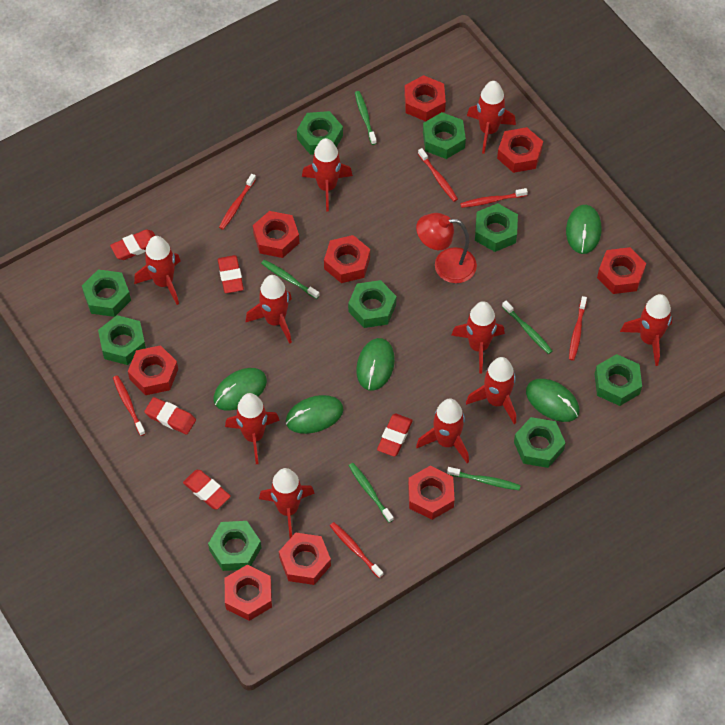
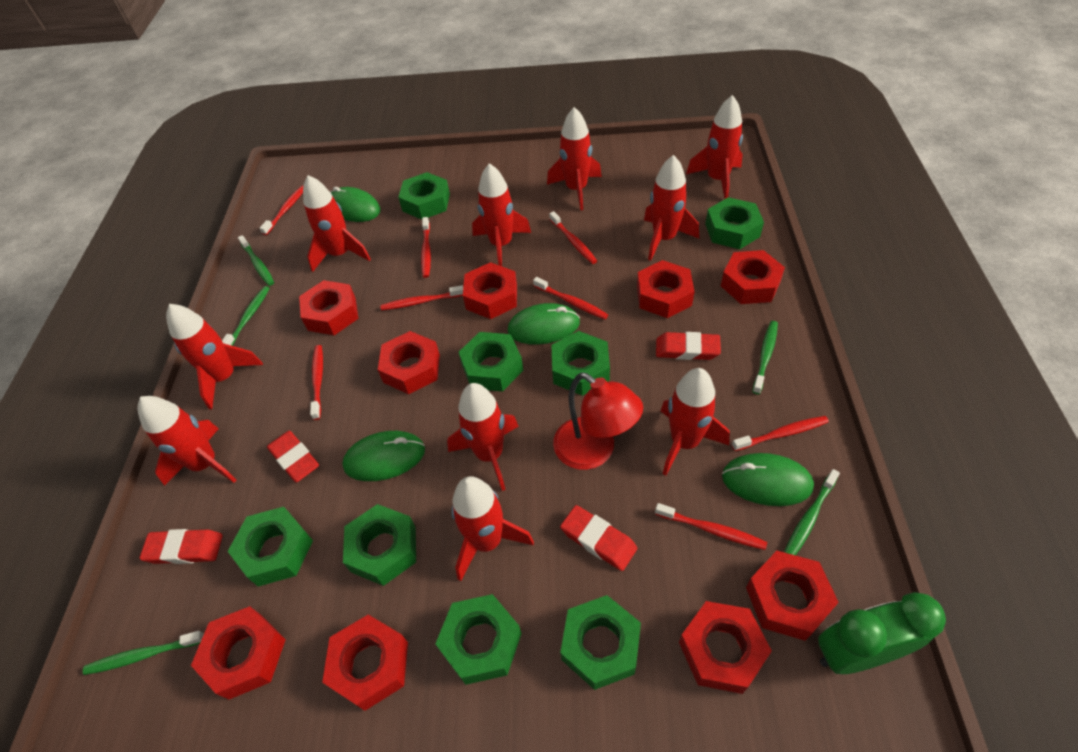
green clock: none = 0 -> [818,592,946,674] = 1
green mouse: [214,368,267,411] [286,395,344,434] [356,338,395,391] [526,379,579,422] [566,205,601,254] = 5 -> [330,187,381,222] [342,431,425,481] [508,303,580,345] [722,453,814,506] = 4
green nut: [82,269,131,317] [98,315,146,365] [208,521,261,571] [297,111,343,155] [348,280,396,328] [423,112,466,159] [475,203,518,252] [514,417,565,468] [595,354,642,406] = 9 -> [228,507,313,587] [343,504,416,586] [398,172,450,220] [435,594,522,685] [459,332,523,392] [552,331,610,396] [560,595,641,690] [705,197,764,249] = 8
red eraser: [110,229,155,260] [144,397,196,435] [183,470,231,509] [218,255,244,293] [377,414,412,457] = 5 -> [140,529,223,564] [267,431,319,482] [560,505,637,571] [656,332,721,360] = 4
red toothbrush: [113,375,146,436] [219,174,256,230] [330,522,384,578] [418,148,458,202] [460,188,528,208] [569,296,587,360] = 6 -> [259,185,303,235] [310,345,323,420] [380,285,463,311] [421,217,431,278] [533,277,608,319] [549,211,597,264] [655,503,767,550] [732,416,829,451] = 8

